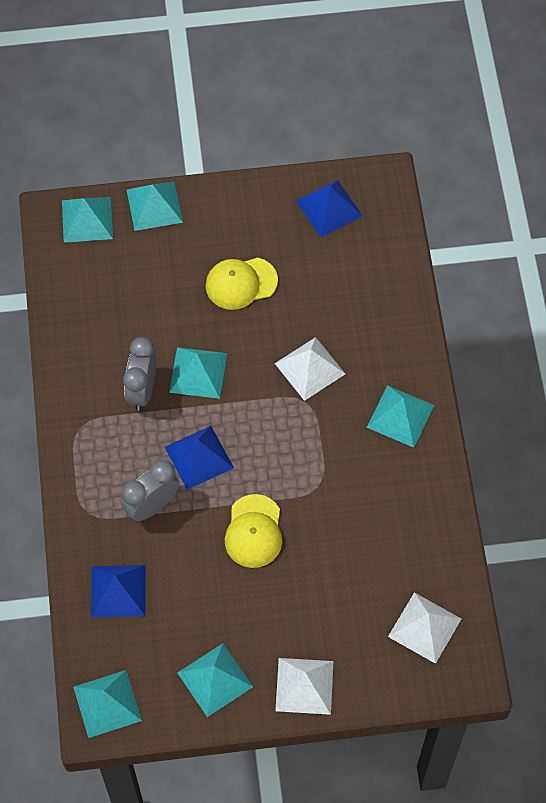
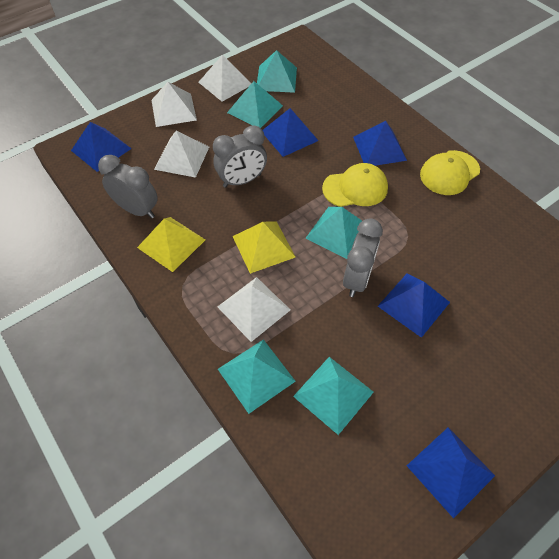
blue pyramid: [91,565,146,618] [165,426,234,490] [296,180,362,237] = 3 -> [71,122,132,172] [262,108,319,157] [353,121,407,166] [378,274,450,338] [407,428,495,518] = 5
grey clock: [121,460,179,521] [123,337,156,411] = 2 -> [98,155,158,219] [213,125,267,188] [343,218,383,297] = 3
turquoise pyramid: [62,197,113,243] [73,670,142,738] [127,182,183,231] [169,347,227,399] [177,643,253,717] [367,385,434,448] = 6 -> [218,339,296,414] [227,81,283,128] [257,50,297,93] [293,357,374,435] [305,207,362,259] = 5
white pyramid: [275,337,345,401] [275,658,333,715] [388,592,461,664] = 3 -> [152,82,197,127] [154,130,209,178] [198,55,251,102] [218,277,290,342] = 4
yellow pyramid: none = 0 -> [137,217,205,272] [233,221,295,274] = 2

